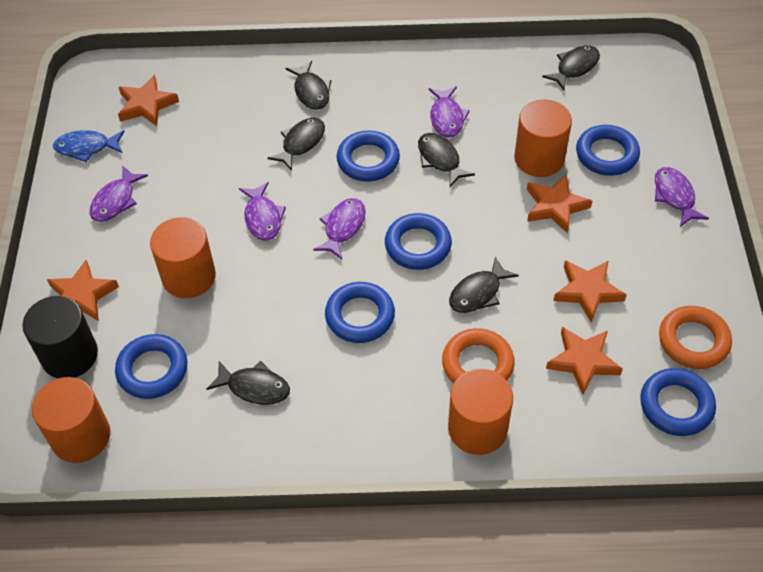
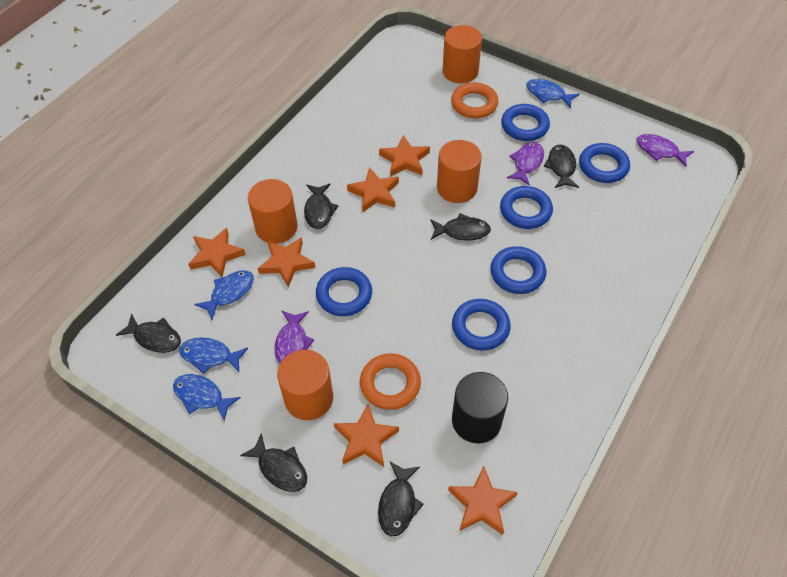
blue fish: [53,130,125,162] = 1 -> [173,374,241,421] [179,338,248,374] [194,270,254,320] [526,79,579,108] = 4
orange star: [47,260,119,321] [118,75,179,126] [527,174,592,234] [546,327,623,395] [553,260,627,323] = 5 -> [188,228,246,277] [258,237,315,287] [334,404,399,467] [347,167,399,212] [379,135,430,177] [448,466,518,535] = 6
purple fish: [90,165,148,222] [239,182,286,241] [313,198,366,259] [428,86,470,138] [655,167,709,227] = 5 -> [275,311,314,364] [507,142,544,186] [636,134,694,167] = 3

